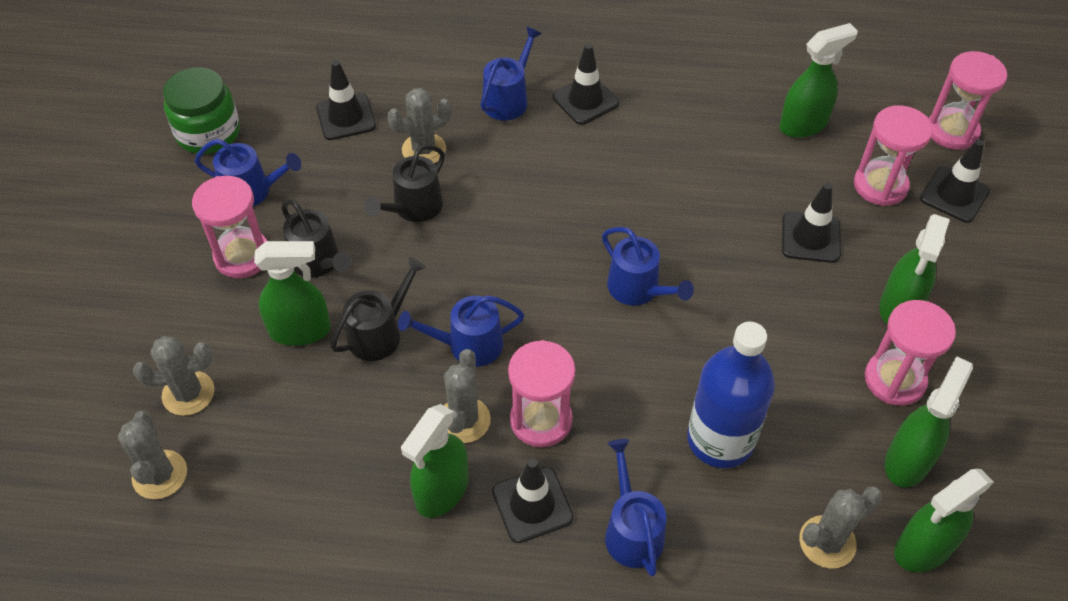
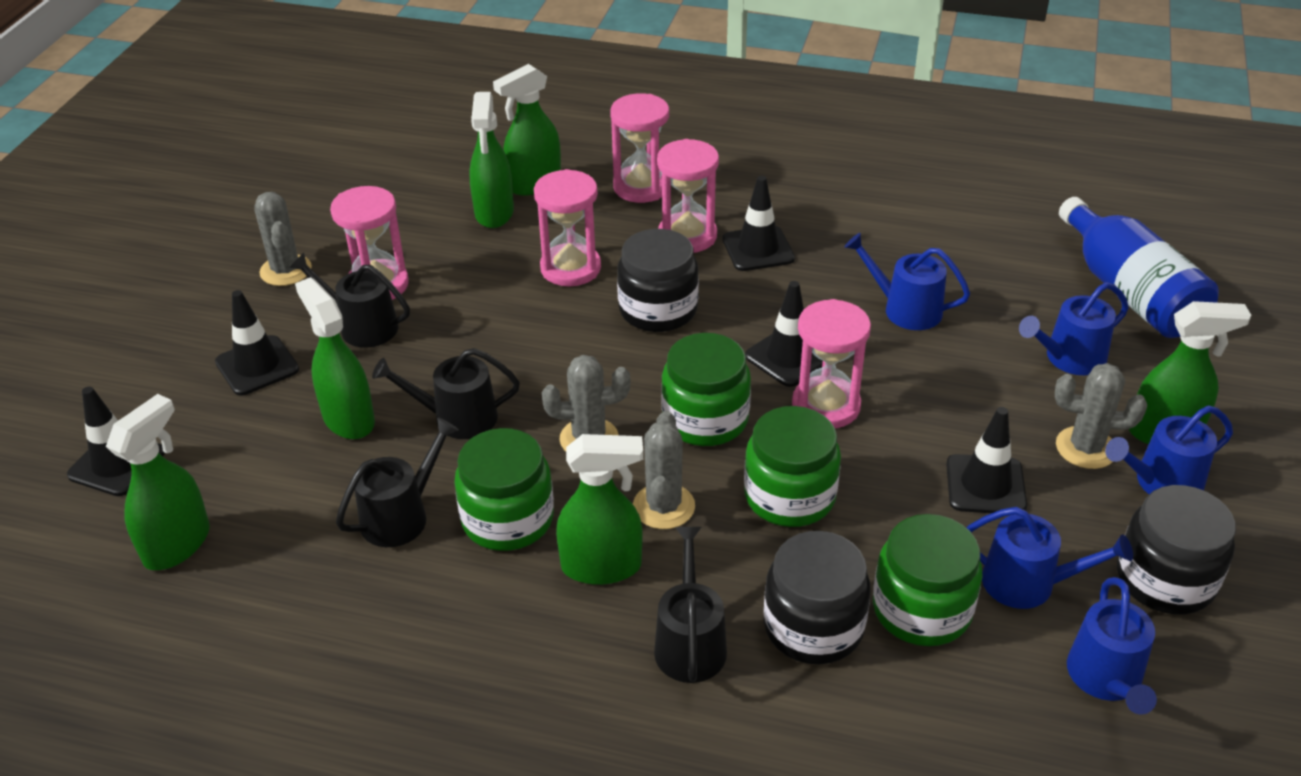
black jar: none = 0 -> [617,229,699,332] [764,531,871,664] [1117,485,1236,615] = 3
black watering can: [281,199,351,278] [331,257,426,361] [364,144,445,222] = 3 -> [289,253,410,348] [336,417,459,547] [372,348,520,439] [654,527,727,683] = 4
green jar: [163,67,240,154] = 1 -> [454,428,554,551] [661,333,751,446] [744,406,841,527] [873,514,982,646] = 4
grey cactus: [118,411,187,499] [133,336,214,416] [387,88,452,163] [444,349,491,443] [799,486,882,569] = 5 -> [254,192,312,286] [542,355,630,451] [633,411,695,529] [1055,363,1147,469] = 4

